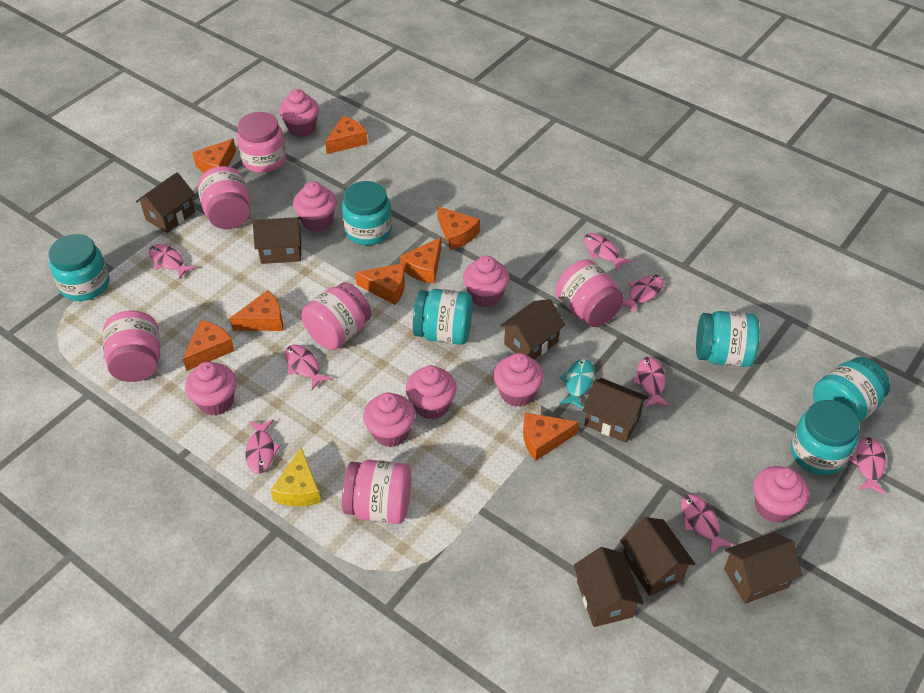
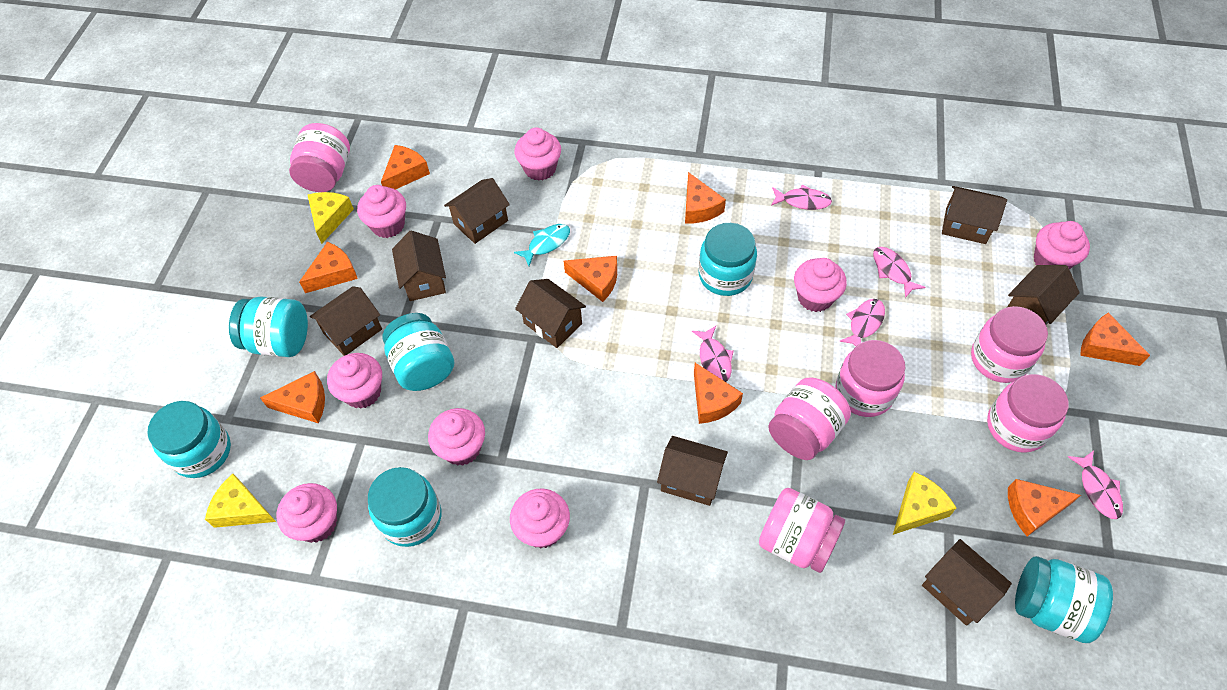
brown house: [136,172,195,233] [253,217,301,264] [500,299,565,360] [574,547,644,627] [583,378,648,443] [620,517,695,596] [724,532,802,604] = 7 -> [310,286,382,356] [392,231,446,301] [444,178,510,244] [515,279,586,348] [657,436,728,506] [922,539,1012,626] [942,186,1007,244] [1007,265,1080,325] = 8
pink fish: [149,244,197,280] [245,420,281,474] [285,345,332,390] [584,233,632,271] [622,275,664,314] [633,357,669,407] [681,494,733,555] [849,437,886,495] = 8 -> [692,326,734,382] [771,184,832,210] [839,299,885,346] [873,247,925,298] [1068,451,1123,519] = 5
yellow cheese: [271,447,321,506] = 1 -> [205,474,276,528] [308,192,354,244] [893,472,956,535] = 3

